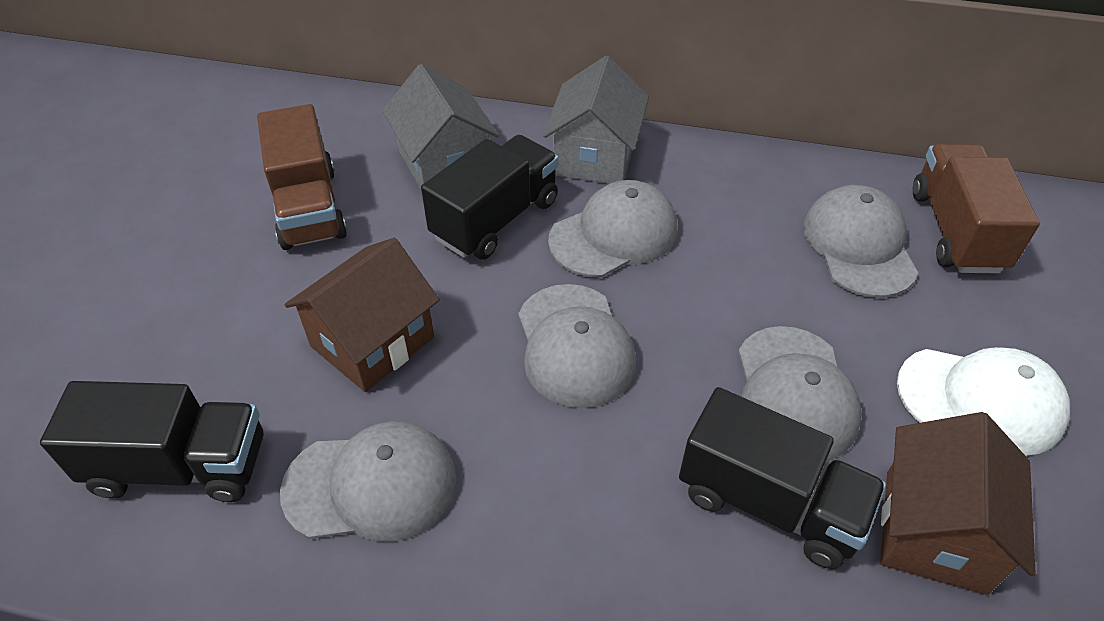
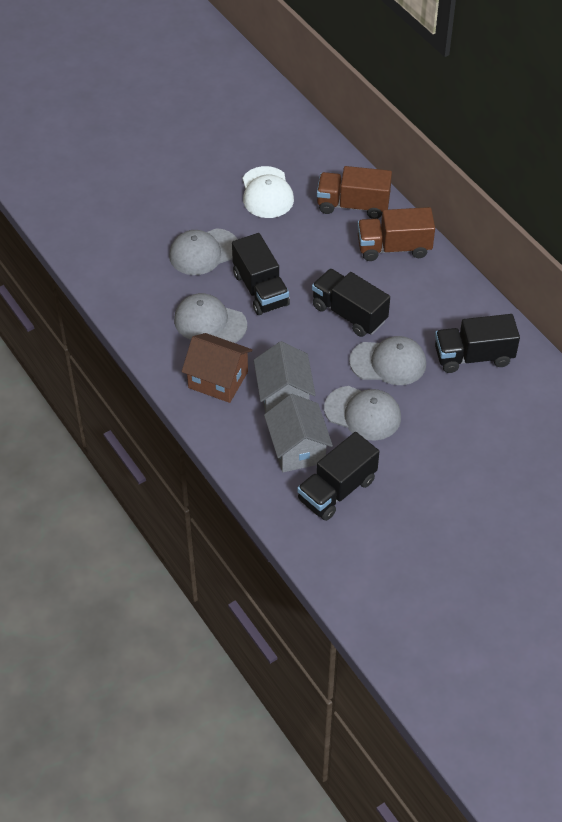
black truck: [40,381,264,502] [421,135,559,260] [679,387,886,569] = 3 -> [232,233,290,315] [297,432,379,521] [312,269,390,337] [435,314,520,373] = 4
brown house: [284,238,440,392] [880,412,1036,595] = 2 -> [181,333,252,403] = 1
grey cap: [280,421,457,542] [518,284,637,408] [548,180,678,278] [738,326,862,461] [803,185,918,298] = 5 -> [169,228,238,275] [174,293,247,343] [324,386,401,440] [349,336,426,385] = 4

